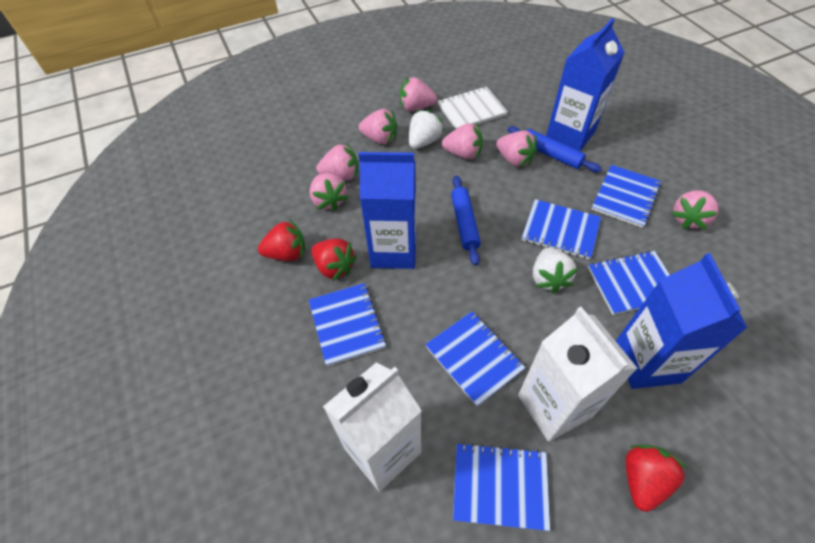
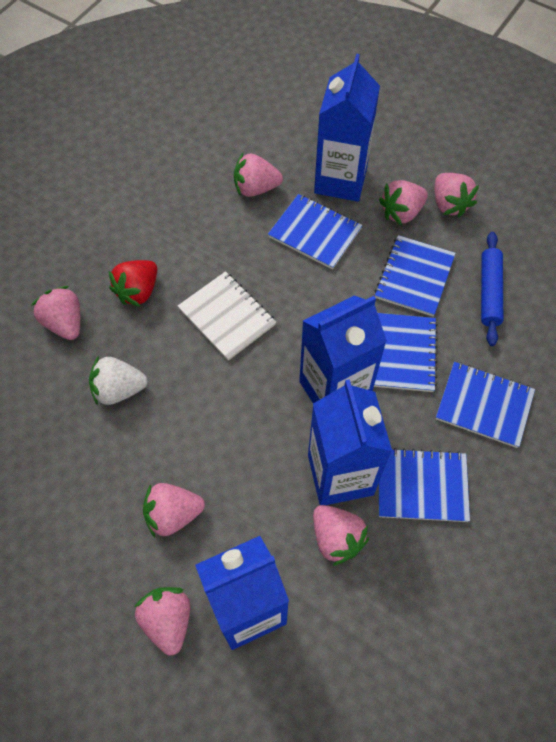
blue carton: [359,152,416,269] [546,18,625,151] [616,253,748,389] = 3 -> [195,536,289,650] [299,296,387,403] [308,379,392,505] [314,54,380,202] = 4
blue notebook: [309,283,386,366] [425,312,526,406] [453,443,550,531] [522,199,601,260] [588,251,670,315] [592,165,661,228] = 6 -> [268,194,362,269] [374,235,455,316] [374,313,438,392] [379,448,470,522] [436,362,535,448] = 5
blue rolling pin: [451,176,481,266] [507,126,602,172] = 2 -> [481,232,503,346] = 1
red strawberry: [258,220,305,261] [311,239,357,281] [625,444,688,512] = 3 -> [109,260,157,307] = 1
white carton: [323,362,422,492] [518,307,638,442] = 2 -> none = 0
white strawberry: [409,110,444,149] [533,247,577,294] = 2 -> [89,356,148,406] = 1

